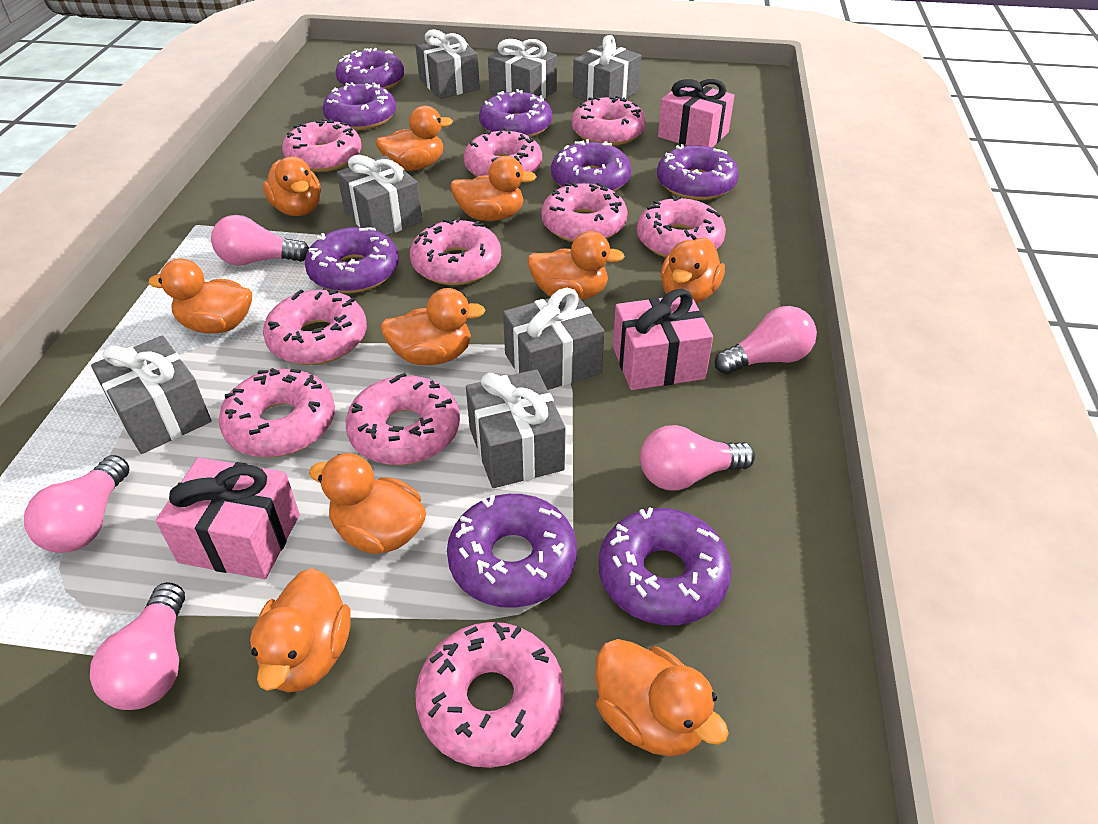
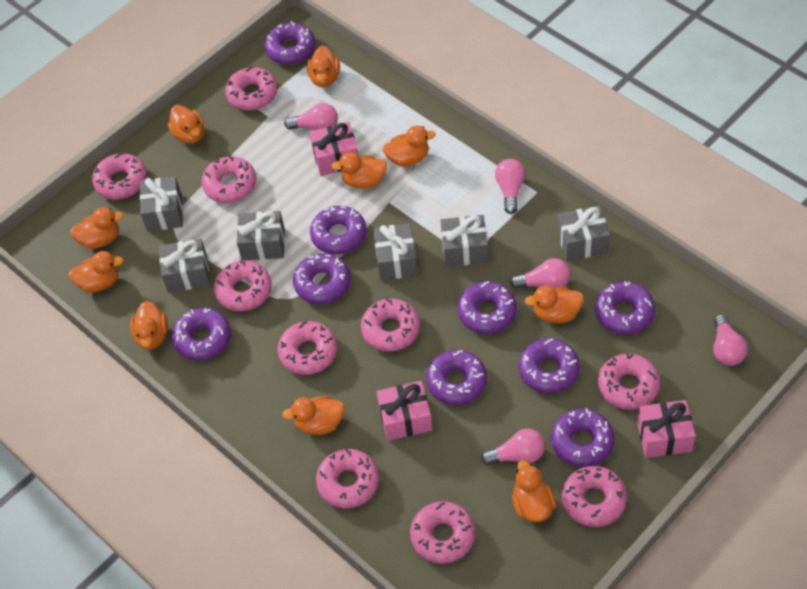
grey gift: [91,336,211,454] [337,155,422,236] [415,29,480,99] [466,369,566,488] [488,39,557,99] [503,288,604,390] [573,35,641,101] = 7 -> [140,176,183,231] [159,239,210,293] [237,211,285,261] [373,223,417,280] [440,215,488,267] [557,206,610,261] = 6
purple donut: [305,227,399,293] [323,82,396,130] [336,48,404,90] [447,494,577,608] [479,89,552,137] [551,139,631,191] [599,507,732,625] [657,144,739,200] = 8 -> [172,308,231,361] [264,21,316,65] [293,253,351,304] [310,206,366,255] [426,350,487,405] [457,281,517,334] [519,338,580,393] [551,408,615,467] [595,281,655,335] = 9

